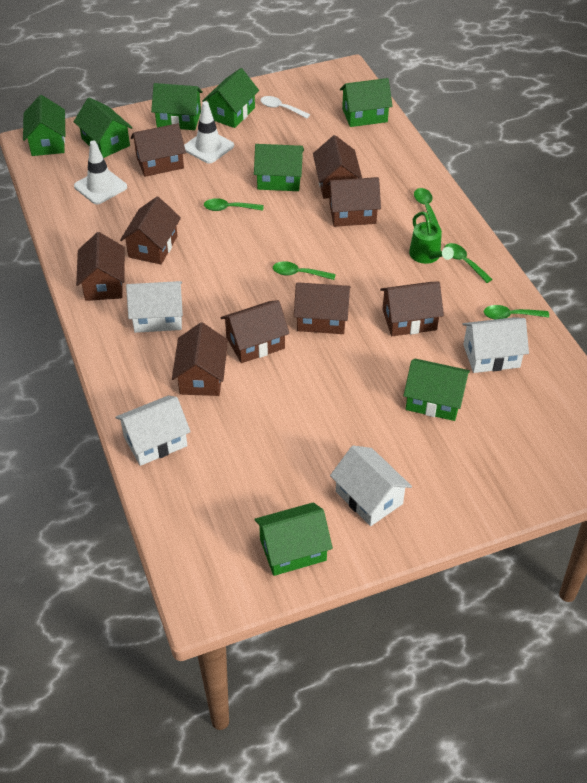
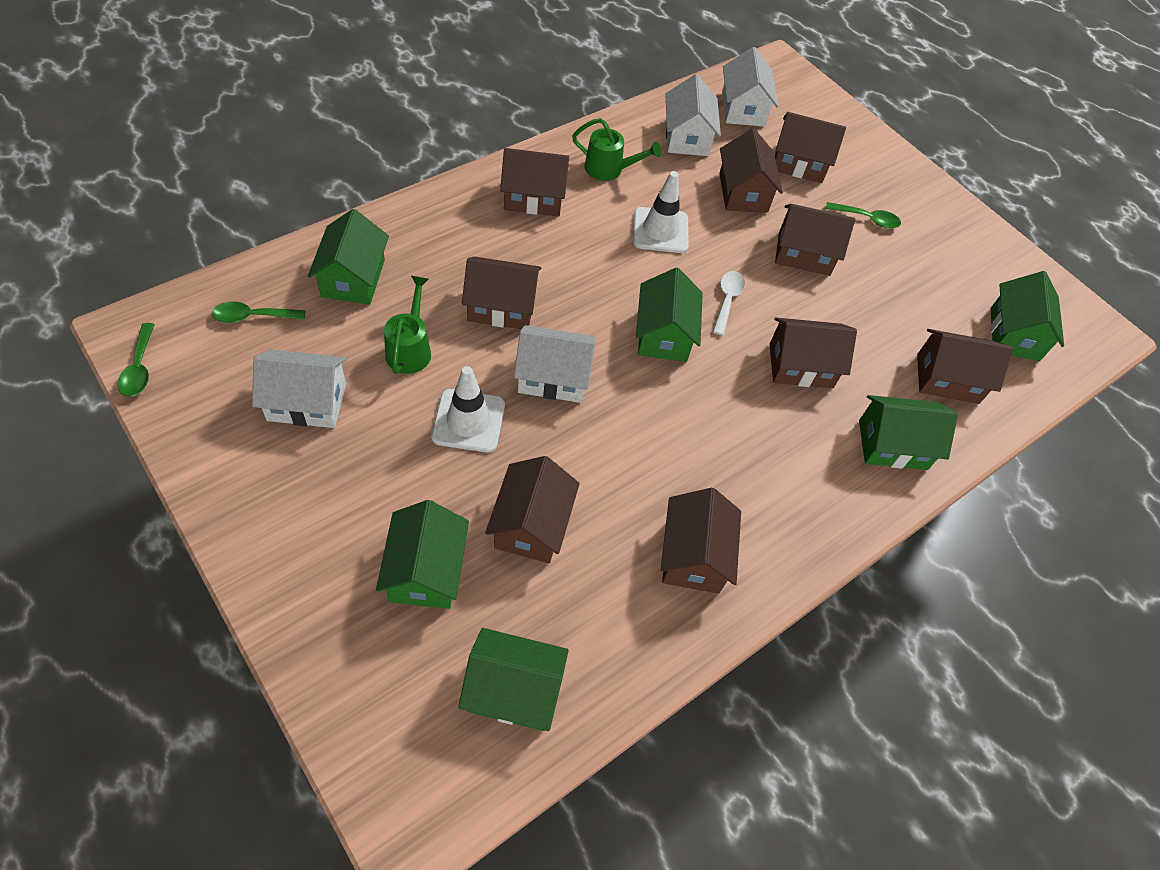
green house: [23,95,65,156] [74,97,133,158] [151,83,203,130] [202,68,259,128] [254,144,304,191] [254,502,333,576] [340,78,393,127] [403,359,470,421] = 8 -> [308,209,389,305] [376,500,469,609] [458,628,569,731] [636,268,703,362] [859,395,958,470] [990,271,1064,361] = 6
green spoon: [204,198,264,211] [273,261,336,280] [414,188,440,227] [444,243,493,283] [484,305,549,320] = 5 -> [117,323,155,397] [212,301,305,323] [826,202,901,228] = 3
green watering can: [409,212,454,264] = 1 -> [384,276,431,374] [572,118,662,181] = 2

